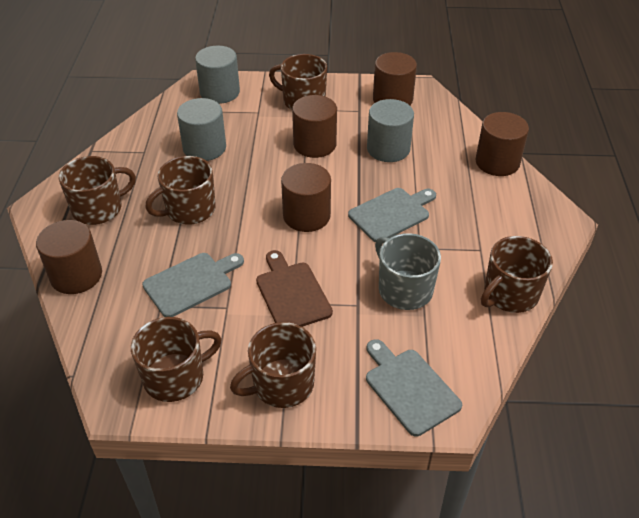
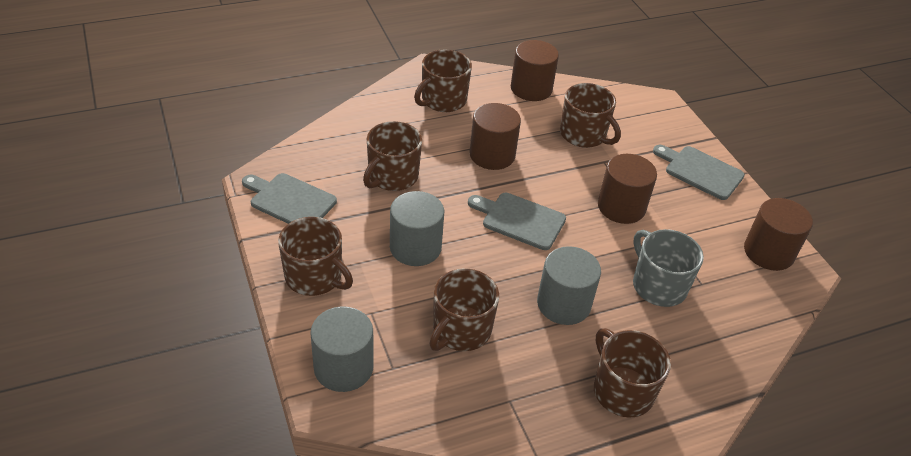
brown cutting board: [256,250,333,327] = 1 -> none = 0
brown cylinder: [36,220,102,294] [281,163,331,232] [292,95,337,158] [373,52,417,105] [475,112,529,176] = 5 -> [469,103,521,170] [511,40,559,101] [598,154,657,224] [744,198,813,271] = 4

